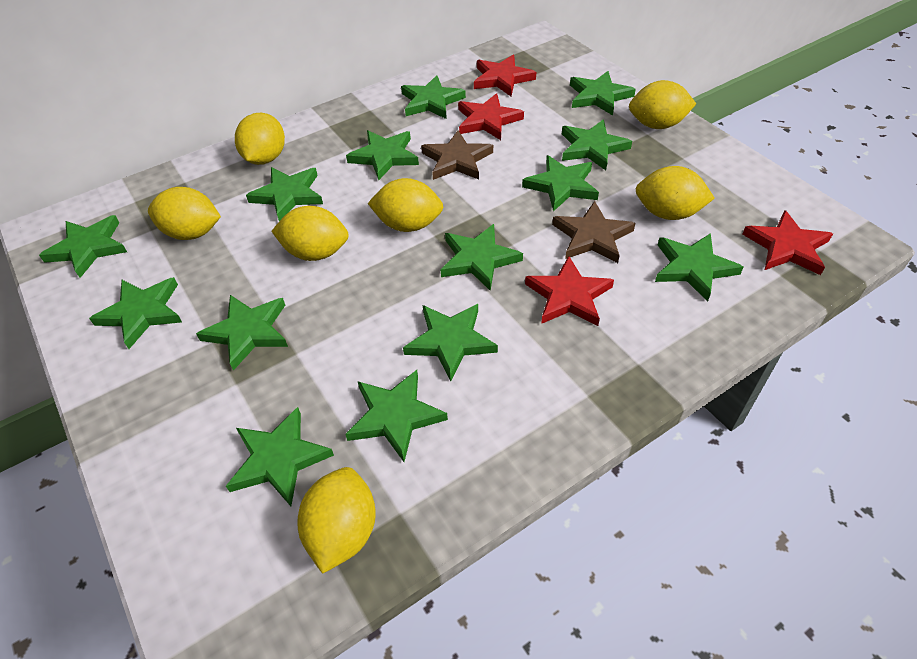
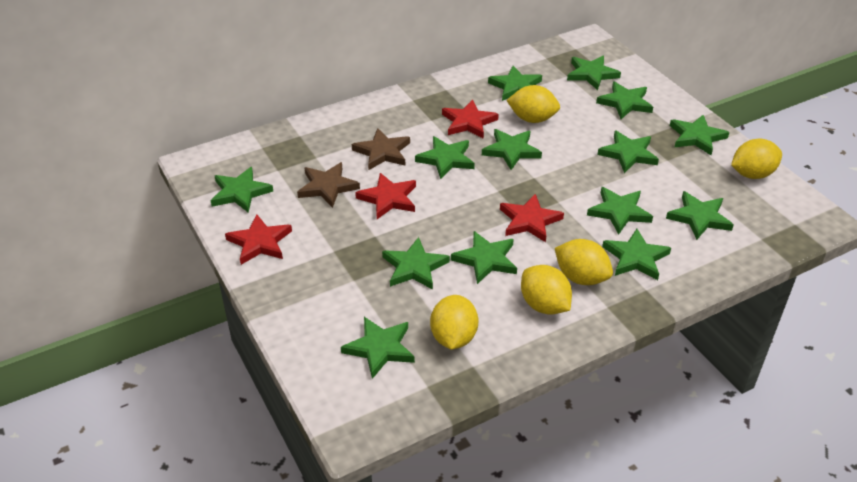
yellow lemon: [148,187,221,240] [235,113,285,165] [271,206,349,261] [297,467,376,574] [368,178,443,232] [629,80,696,129] [636,166,715,220] = 7 -> [430,295,478,350] [506,85,560,123] [521,265,572,315] [555,239,613,285] [731,139,782,179] = 5

